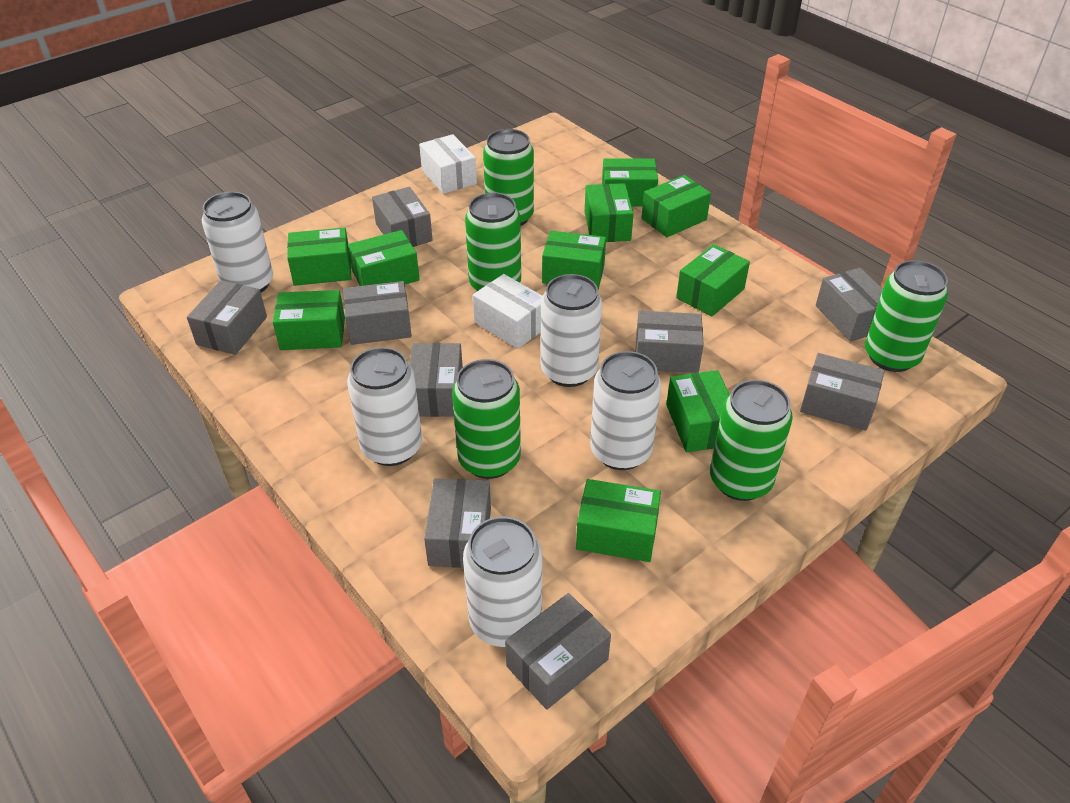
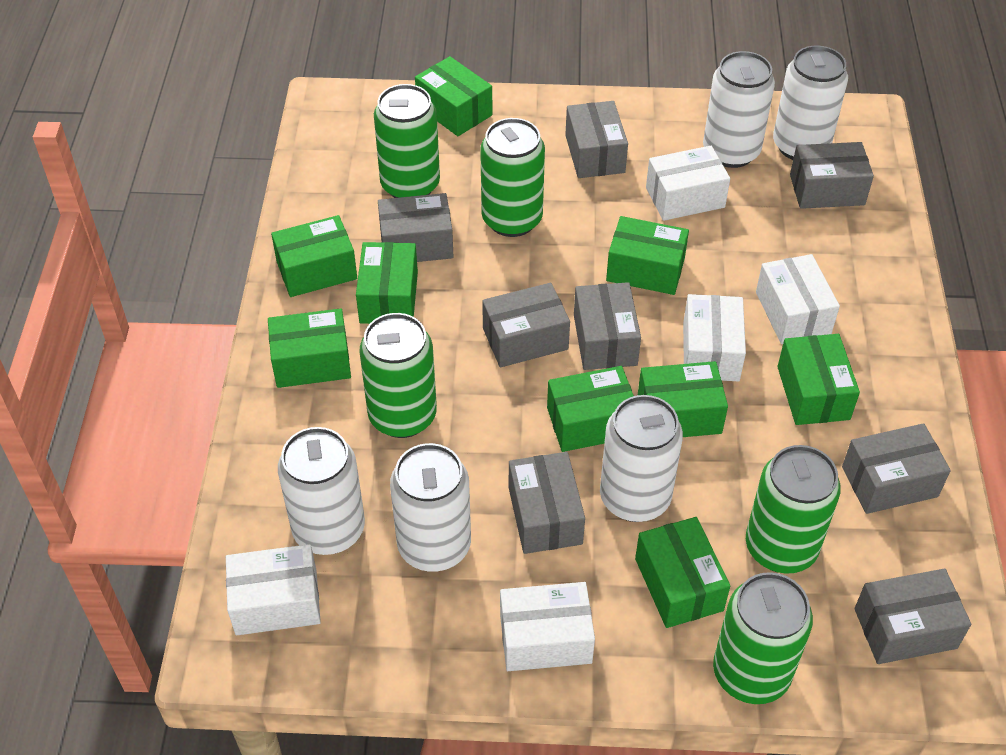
green box: [273,290,345,350] [287,227,351,286] [348,230,420,286] [542,231,606,290] [576,479,661,562] [585,183,634,242] [602,158,658,207] [642,175,711,237] [666,370,730,452] [676,244,750,316] = 10 -> [268,308,351,388] [271,215,357,297] [356,242,418,324] [415,56,492,136] [547,366,634,452] [606,216,689,295] [635,517,730,628] [638,361,728,437] [777,334,860,425] = 9
grey box: [187,280,267,355] [343,281,412,345] [372,187,433,247] [409,343,463,417] [424,479,491,568] [505,593,611,710] [635,311,704,373] [800,353,884,431] [816,268,883,342] = 9 -> [378,193,453,262] [482,283,570,367] [509,452,585,554] [565,101,628,178] [574,282,641,370] [790,142,874,209] [842,423,951,514] [854,569,971,664] = 8
white box: [419,134,477,194] [473,274,542,349] = 2 -> [226,544,321,635] [500,582,595,671] [646,146,730,221] [683,294,746,382] [756,254,840,344] = 5

